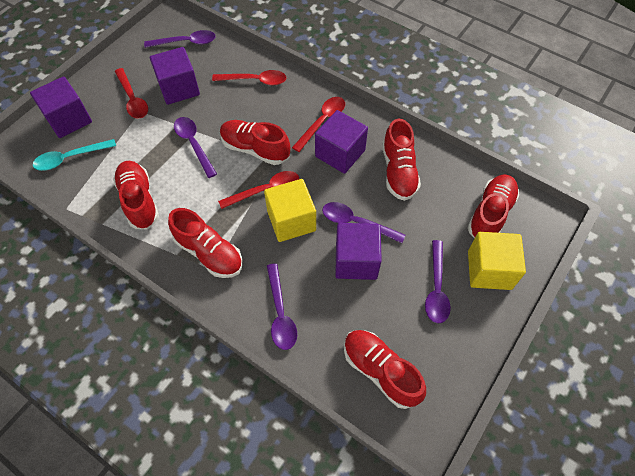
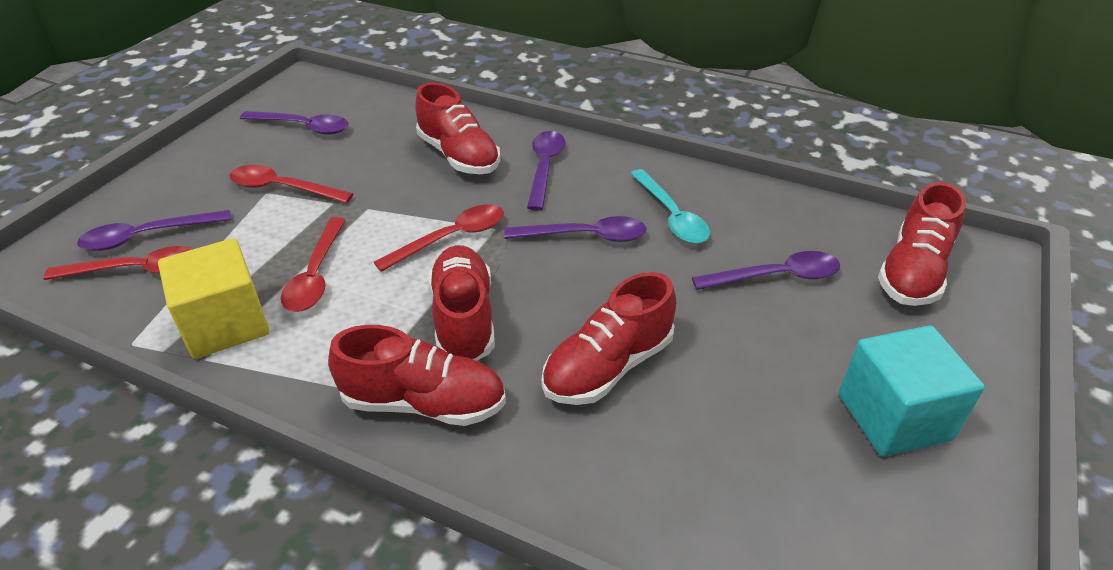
purple cube: [30,76,92,138] [150,47,200,105] [315,110,368,174] [335,223,382,280] = 4 -> none = 0
red shoe: [113,161,159,229] [168,208,242,278] [220,120,290,165] [344,330,426,409] [382,119,421,201] [468,174,519,239] = 6 -> [328,325,506,426] [415,83,500,174] [428,245,495,361] [542,272,676,405] [878,182,966,306] = 5
turquoise cube: none = 0 -> [838,325,985,457] = 1
yellow cube: [264,179,316,242] [468,232,526,290] = 2 -> [158,238,269,359] = 1

